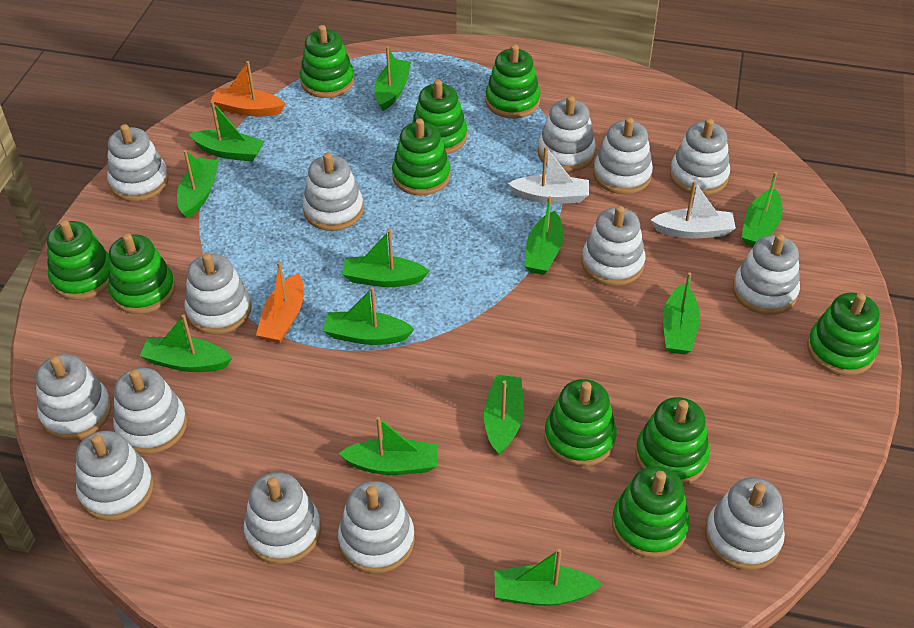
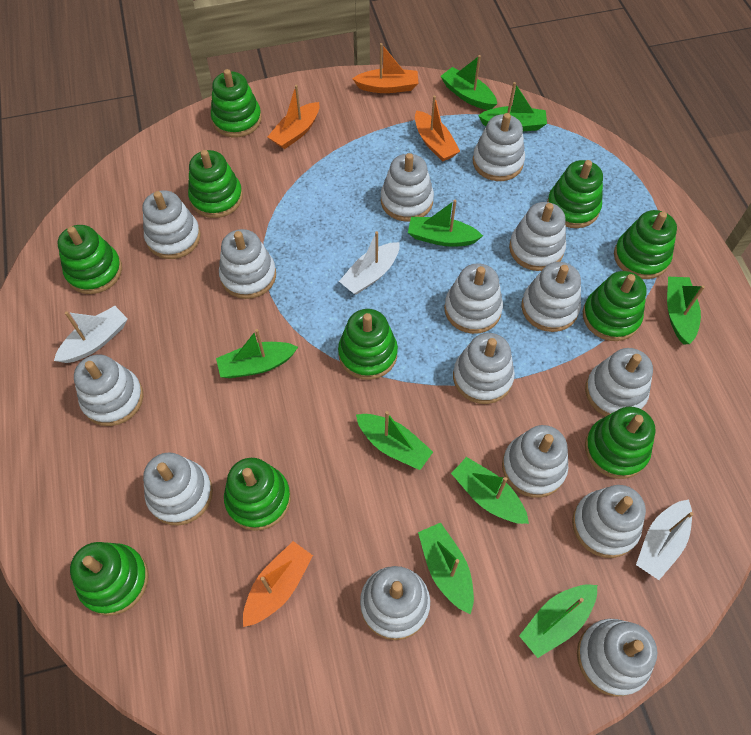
green boat: [140,314,232,372] [177,150,219,219] [189,101,265,162] [323,287,415,345] [338,417,438,475] [342,230,429,287] [374,46,411,111] [484,375,524,455] [495,549,602,606] [524,196,563,275] [663,272,700,355] [742,172,782,247] = 12 -> [216,329,298,378] [356,411,433,470] [408,200,483,247] [418,523,474,614] [441,55,497,110] [451,457,529,524] [478,82,547,131] [519,585,597,658] [667,277,705,345] = 9
orange boat: [210,61,285,116] [256,262,304,343] = 2 -> [243,541,313,627] [268,85,319,149] [352,43,419,93] [415,96,460,162] = 4
white boat: [508,146,589,204] [651,181,736,239] = 2 -> [54,306,128,363] [339,231,400,295] [636,499,693,580] = 3
white stacking toy: [36,354,111,440] [76,431,154,521] [107,124,169,201] [113,368,187,454] [184,253,252,334] [244,472,321,565] [302,153,364,231] [338,481,415,574] [538,96,596,172] [582,206,645,286] [593,117,653,194] [670,118,730,195] [705,477,785,570] [733,234,800,315] = 14 -> [74,355,143,426] [143,190,201,259] [143,453,213,525] [219,229,276,299] [360,566,430,640] [381,153,434,221] [444,263,503,334] [453,333,515,404] [473,113,525,181] [502,425,568,498] [509,202,566,271] [521,262,581,332] [572,485,646,558] [577,619,657,696] [585,348,653,416] = 15

